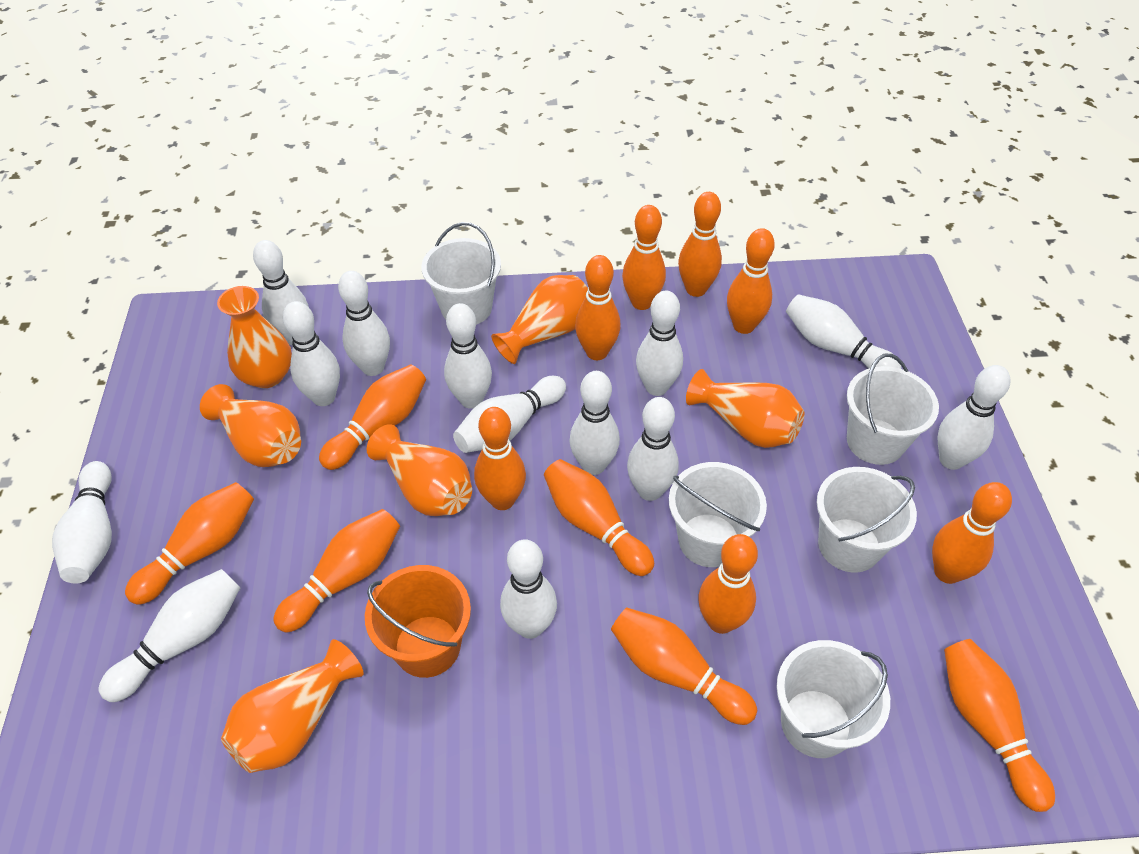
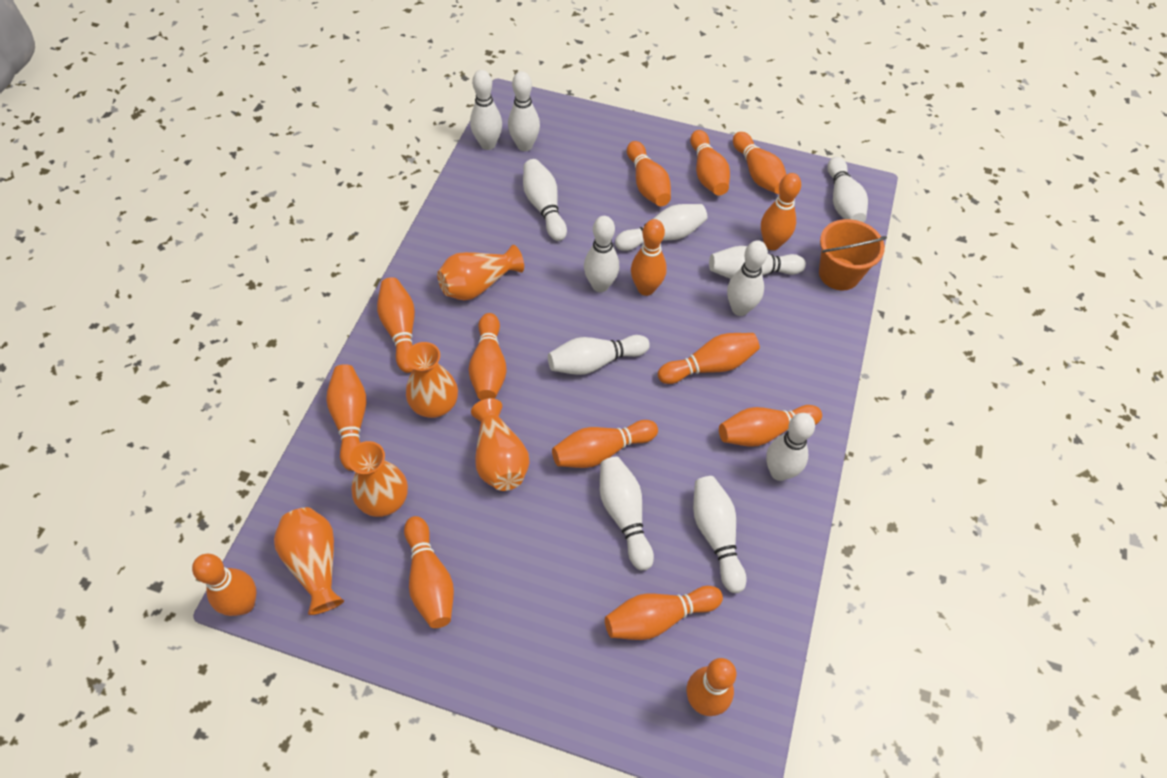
orange bowling pin: [125,482,254,605] [273,509,400,632] [319,365,426,470] [474,407,526,510] [544,459,654,576] [575,255,621,360] [611,607,757,725] [622,205,666,310] [678,192,722,297] [699,534,758,634] [727,228,775,334] [932,482,1012,584] [944,639,1055,812] = 13 -> [192,554,256,616] [326,364,366,471] [377,277,415,373] [404,516,454,628] [469,313,507,400] [552,420,658,468] [605,586,723,640] [627,141,671,206] [631,219,667,296] [658,333,760,384] [687,658,736,716] [690,130,730,196] [719,405,822,446] [733,132,786,194] [761,173,801,250] = 15
orange vase: [200,384,301,467] [217,286,292,388] [221,639,364,773] [367,424,472,516] [491,275,588,364] [686,369,805,448] = 6 -> [274,507,344,615] [348,441,408,517] [406,342,458,418] [437,245,524,301] [471,398,530,491] = 5
white bowling pin: [52,461,112,583] [99,569,241,702] [253,240,309,345] [283,301,340,406] [338,271,390,376] [444,303,492,409] [453,376,566,453] [500,539,557,639] [570,371,620,475] [627,397,679,501] [636,291,683,396] [786,294,901,369] [938,365,1011,470] = 13 -> [470,70,502,150] [508,71,540,151] [523,159,567,241] [548,335,650,375] [584,216,619,292] [600,456,654,570] [615,204,708,251] [693,476,746,593] [709,246,806,279] [727,240,768,316] [766,413,815,481] [827,157,868,222] = 12
white bucket: [421,222,501,325] [669,462,767,567] [777,640,890,758] [817,467,917,573] [847,354,939,465] = 5 -> none = 0

